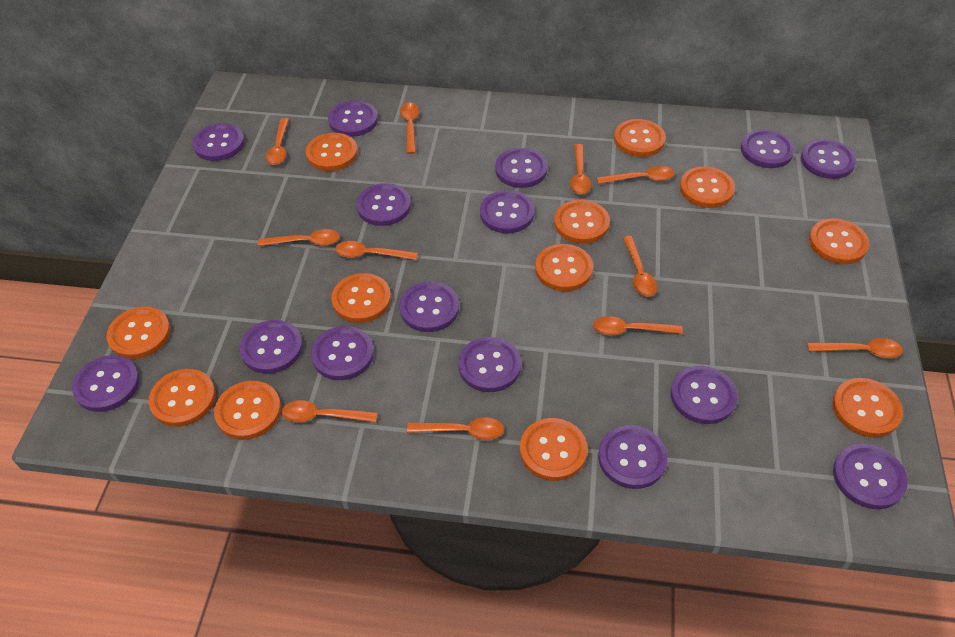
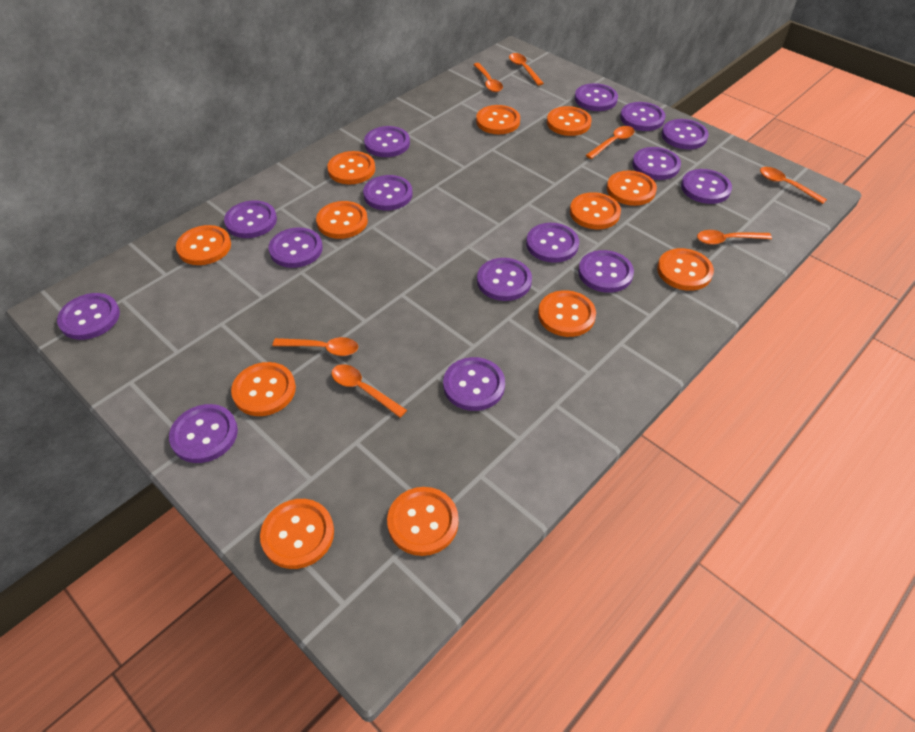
orange spoon: [258,229,340,246] [266,118,289,165] [282,400,378,423] [335,241,418,260] [400,103,419,154] [407,417,504,440] [570,144,591,195] [593,316,683,336] [597,166,674,184] [623,236,657,297] [807,338,903,358] = 11 -> [273,337,358,356] [331,364,407,418] [473,63,503,92] [509,53,544,86] [586,126,635,159] [697,230,772,245] [760,167,827,204] = 7

